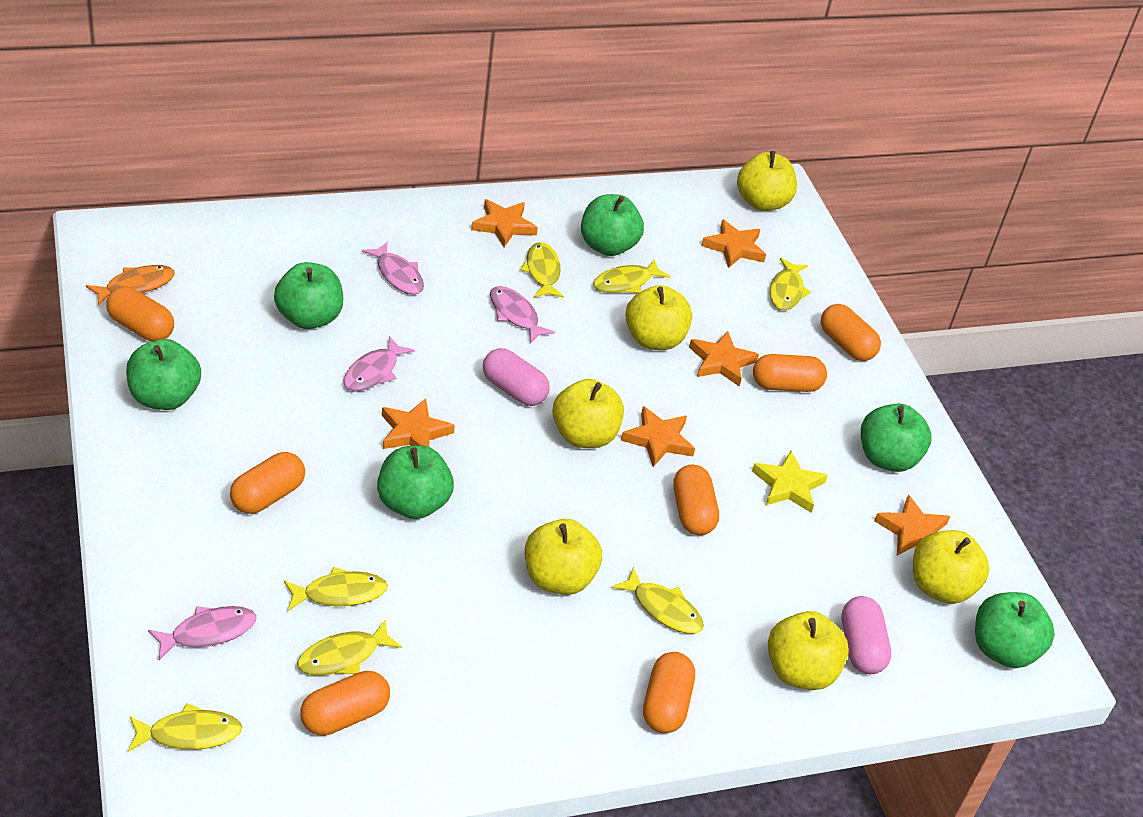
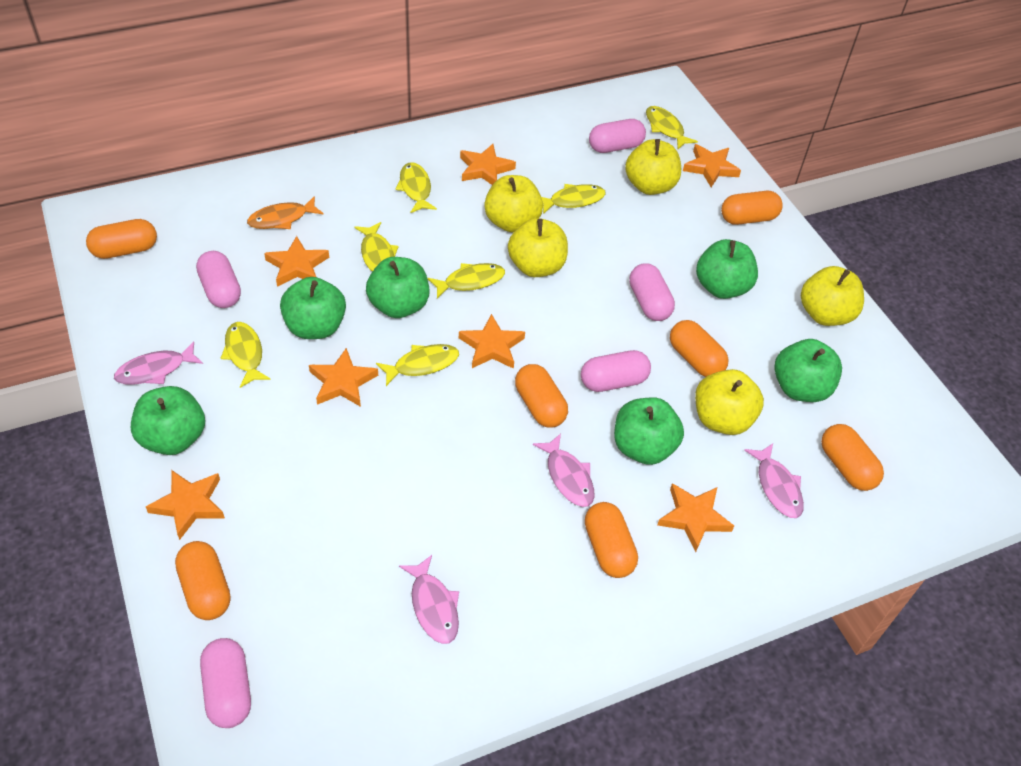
orange star: [382,398,455,449] [471,199,538,247] [621,406,695,467] [689,331,759,386] [701,219,766,268] [874,494,950,555] = 6 -> [146,470,225,540] [264,236,329,287] [309,348,378,407] [459,314,525,369] [460,144,516,185] [657,483,734,552] [683,144,741,187] = 7
pink capsule: [483,348,550,406] [842,596,891,674] = 2 -> [196,251,241,308] [200,638,251,728] [581,350,651,392] [589,119,646,153] [629,263,675,321] = 5
yellow apple: [525,519,602,595] [552,379,624,448] [625,285,692,350] [737,151,797,211] [768,611,849,690] [913,530,989,604] = 6 -> [484,175,543,233] [508,218,568,277] [625,139,681,195] [695,369,764,435] [801,266,864,326] = 5
yellow star: [752,451,828,513] = 1 -> none = 0

